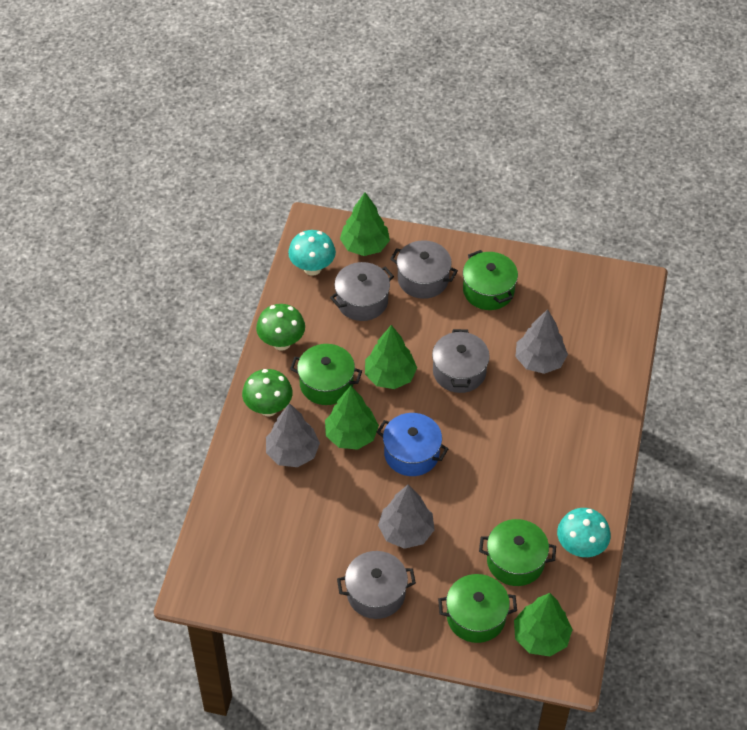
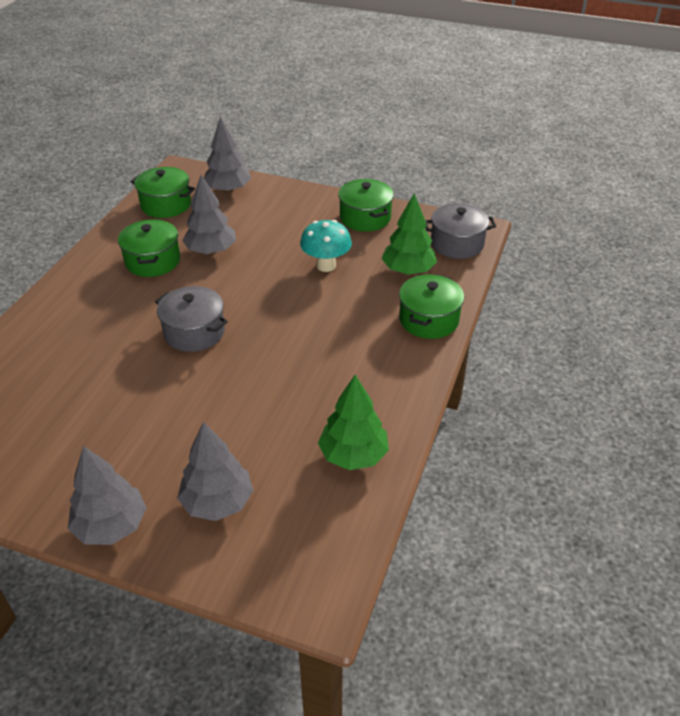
blue pot: [377,413,448,476] = 1 -> none = 0
green mushroom: [242,369,293,416] [256,304,305,350] = 2 -> none = 0
green tree: [325,386,379,450] [340,192,390,256] [365,325,417,389] [514,593,573,656] = 4 -> [318,375,389,470] [381,193,437,275] = 2
grey pot: [330,262,394,321] [337,551,416,619] [390,240,458,299] [432,329,490,393] = 4 -> [155,286,228,352] [425,203,496,259] = 2
grey tree: [266,403,320,467] [378,484,435,549] [515,309,568,374] = 3 -> [68,446,147,545] [177,422,253,521] [182,175,236,255] [204,117,252,193] = 4
turquoise mushroom: [288,230,336,276] [557,508,611,557] = 2 -> [300,220,352,272] = 1

